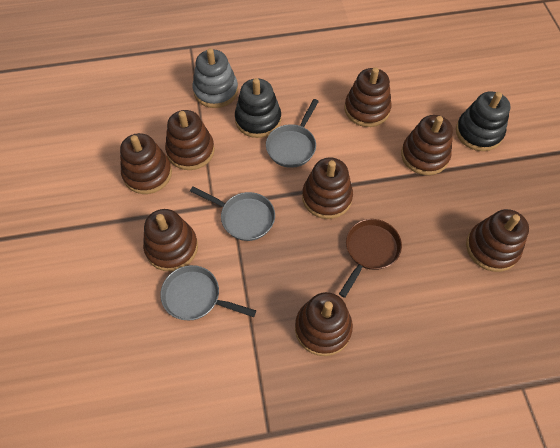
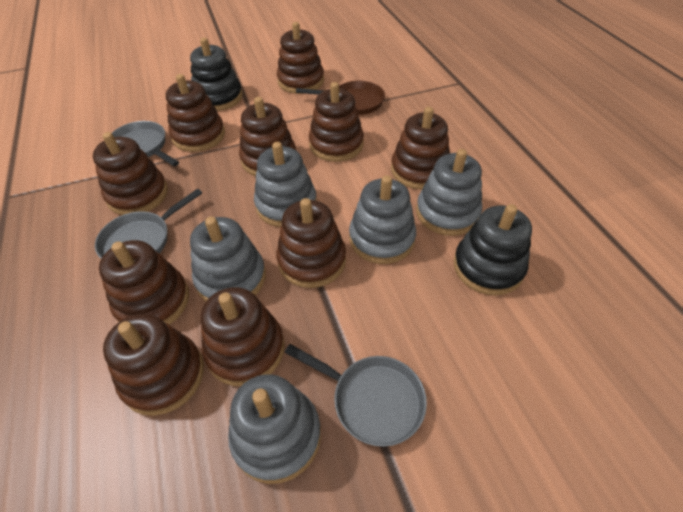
brown stacking toy: [120,133,172,194] [143,209,198,271] [165,110,215,170] [295,292,353,356] [302,158,353,219] [345,67,392,127] [401,115,453,175] [466,209,529,272] = 8 -> [93,132,168,215] [99,240,189,325] [103,314,204,416] [166,74,225,152] [201,287,285,386] [239,97,296,176] [276,198,346,288] [277,22,324,94] [309,82,364,162] [391,107,450,189] = 10
grey stacking toy: [193,48,238,108] = 1 -> [190,217,266,301] [228,374,321,484] [254,142,317,227] [349,175,416,264] [416,149,482,236] = 5

